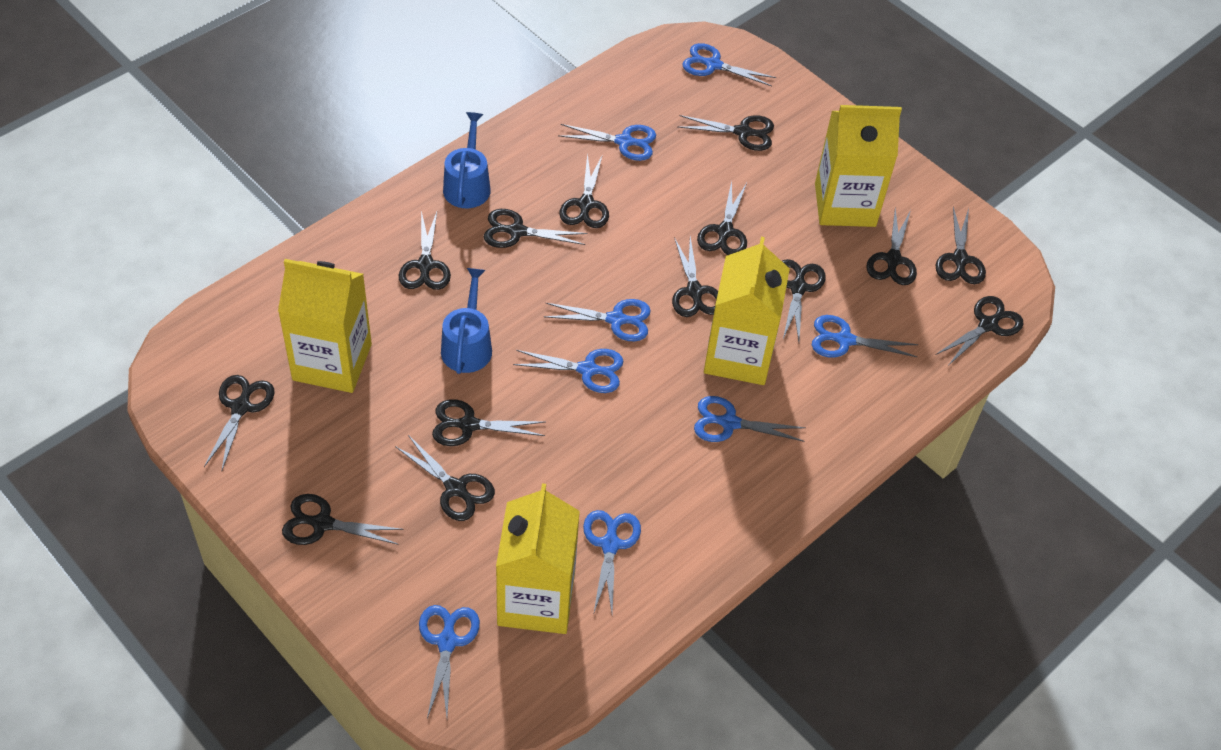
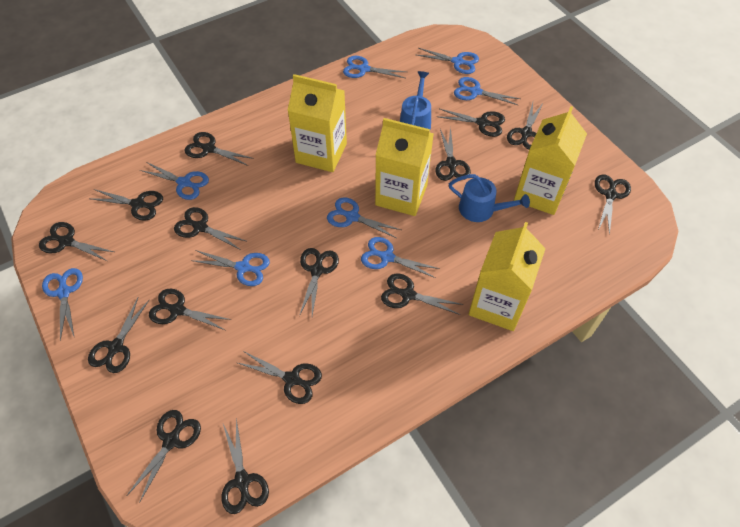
black scissors: [204,375,275,470] [282,494,404,545] [395,435,495,521] [399,211,451,290] [432,399,545,446] [484,209,588,248] [559,153,609,228] [672,237,718,317] [678,115,774,151] [697,181,747,255] [782,259,826,341] [866,208,917,285] [936,207,986,284] [936,296,1024,366] = 14 -> [39,222,114,261] [88,298,149,373] [92,189,163,221] [127,410,201,503] [149,289,231,330] [174,207,246,250] [185,132,254,166] [221,418,269,514] [238,351,322,404] [299,248,339,316] [381,273,463,315] [435,127,471,181] [436,109,505,137] [507,102,543,150] [595,174,631,235] = 15

